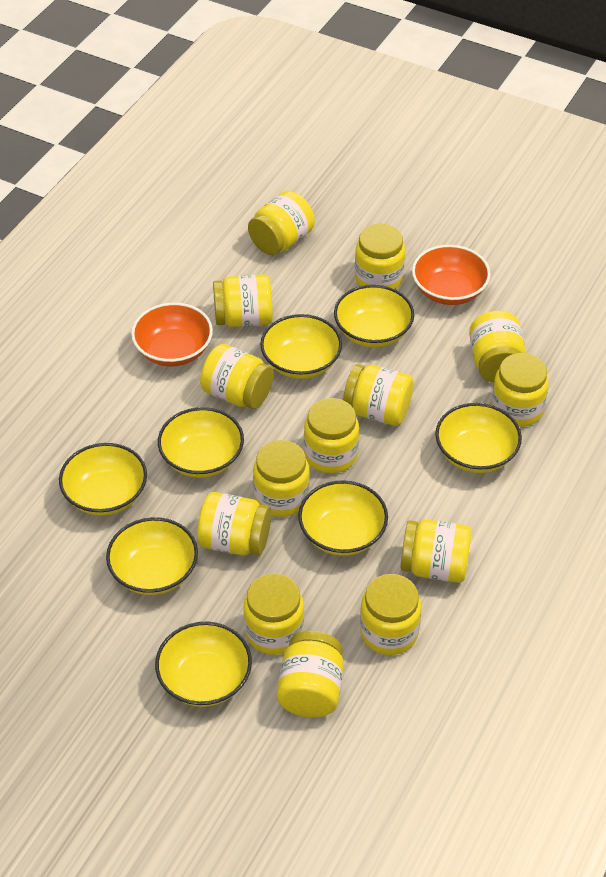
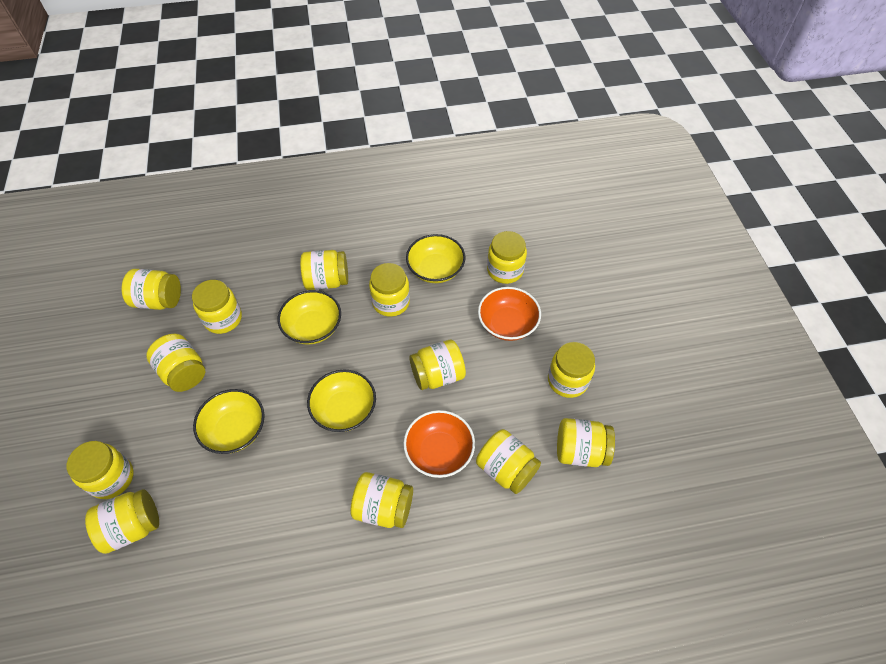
yellow bowl: [59,443,147,516] [106,517,198,595] [155,622,252,707] [158,407,244,478] [260,314,342,379] [298,480,388,556] [334,285,414,348] [435,403,522,473] = 8 -> [193,389,265,454] [278,290,341,345] [307,370,376,432] [406,234,466,283] = 4
yellow jar: [197,492,271,556] [200,344,274,409] [213,274,273,327] [244,573,304,655] [248,191,315,255] [253,440,310,517] [277,631,344,718] [304,398,359,474] [343,364,414,426] [355,224,405,289] [360,574,421,655] [401,519,472,583] [469,311,526,383] [491,353,549,427] = 14 -> [67,441,134,499] [85,489,159,554] [121,269,181,310] [146,334,205,392] [192,280,242,334] [300,250,348,290] [350,472,413,528] [369,263,410,317] [409,340,466,390] [476,429,541,494] [487,231,527,284] [548,342,595,398] [557,418,615,467] = 13

